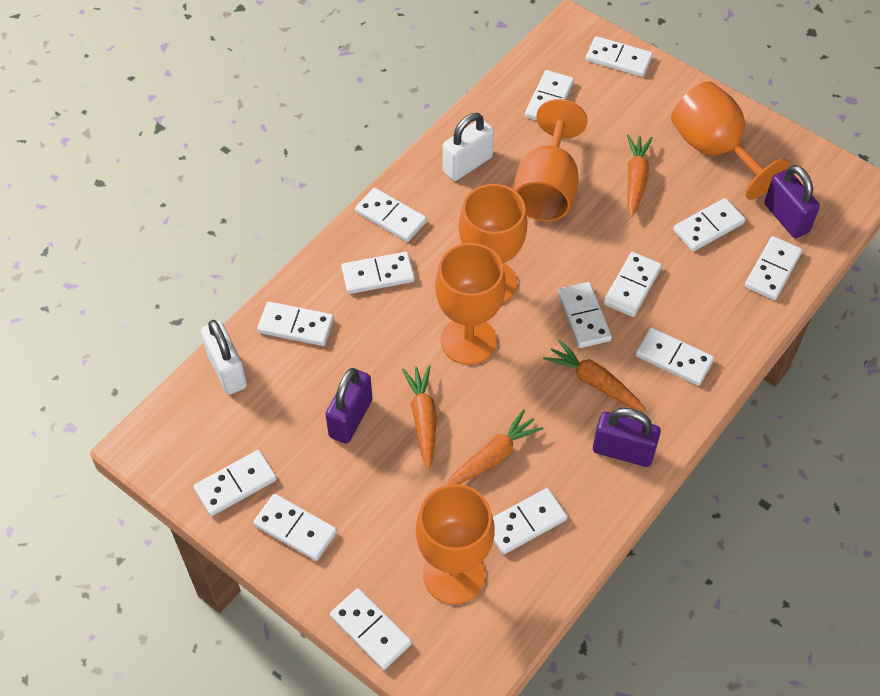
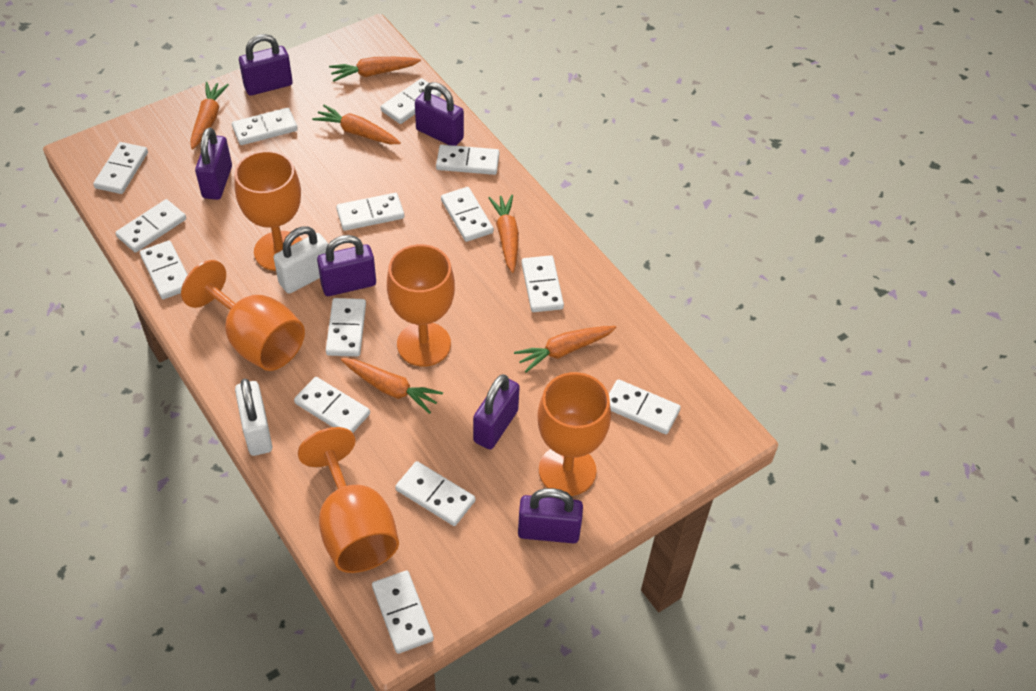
orange carrot: [402,365,437,469] [446,409,544,485] [543,340,646,411] [627,134,653,217] = 4 -> [190,82,229,149] [312,105,401,144] [329,57,421,82] [341,358,443,414] [488,195,519,273] [514,326,616,373] = 6
purple padlock: [325,368,372,444] [593,408,661,467] [764,165,820,238] = 3 -> [195,127,232,200] [239,34,293,96] [317,235,376,296] [415,82,464,146] [473,374,520,449] [518,488,583,543] = 6

